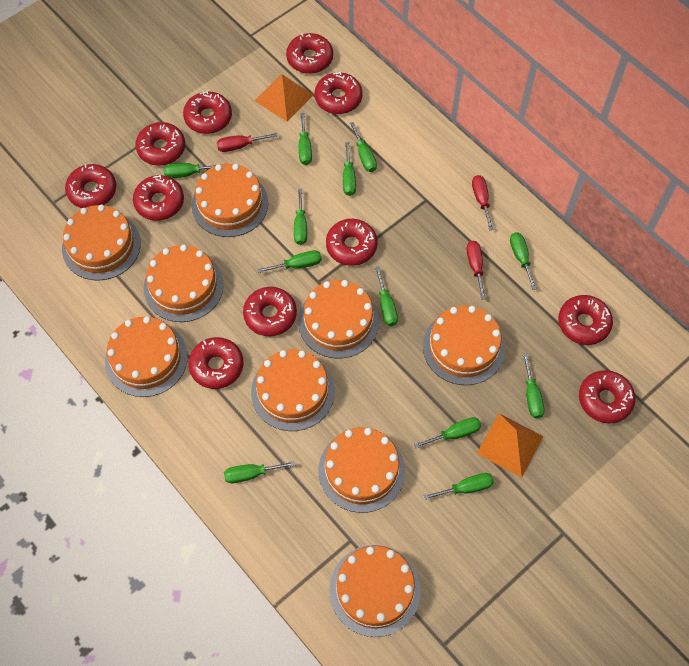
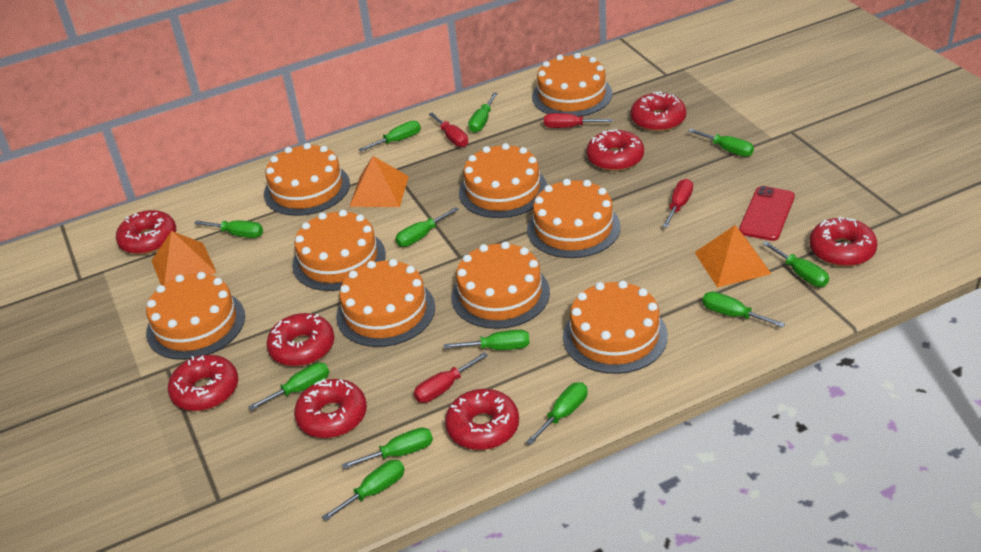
orange pyramid: [255,74,313,122] [477,413,544,478] = 2 -> [151,231,217,285] [349,156,409,207] [694,225,771,288] = 3
red donut: [65,164,116,208] [133,175,184,221] [136,122,185,166] [183,91,232,134] [188,337,243,389] [243,287,297,336] [286,33,333,74] [315,72,362,114] [326,219,378,266] [558,295,613,345] [579,370,636,423] = 11 -> [116,210,176,255] [168,355,238,411] [266,313,334,366] [294,379,367,438] [445,389,519,450] [586,129,644,171] [631,91,686,132] [809,217,877,267] = 8
red phone: none = 0 -> [739,186,795,241] = 1
red screwdriver: [217,133,278,152] [467,241,486,300] [472,175,494,230] = 3 -> [414,352,488,403] [429,112,468,147] [544,113,613,128] [662,179,693,228] = 4

